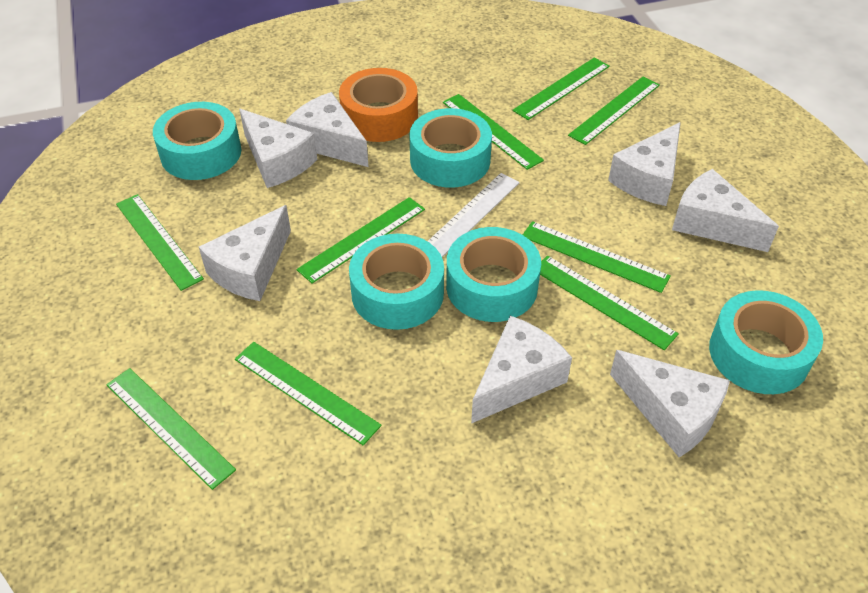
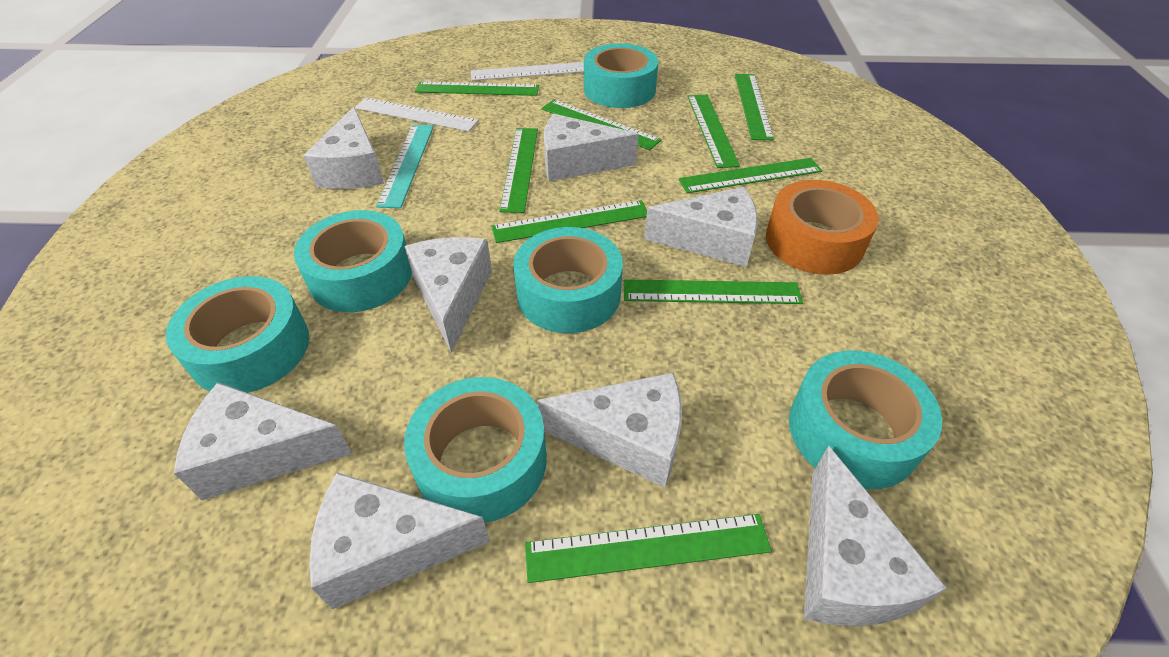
turquoise ruler: none = 0 -> [376,125,434,208] = 1
turquoise tape: [153,102,241,180] [349,234,444,330] [409,108,492,188] [446,227,541,322] [709,290,823,394] = 5 -> [166,276,309,393] [294,210,412,312] [404,377,547,523] [513,227,623,333] [584,43,658,108] [789,351,942,489] = 6
white cheese: [199,205,291,301] [239,109,317,188] [286,92,369,167] [471,316,572,424] [608,122,681,206] [610,350,730,457] [672,169,779,252] = 7 -> [174,382,352,500] [304,106,384,189] [309,472,490,609] [404,237,492,353] [537,372,682,488] [544,114,638,181] [644,187,757,267] [804,446,947,626] = 8
white ruler: [427,173,520,257] = 1 -> [355,97,479,132] [471,62,584,81] = 2

